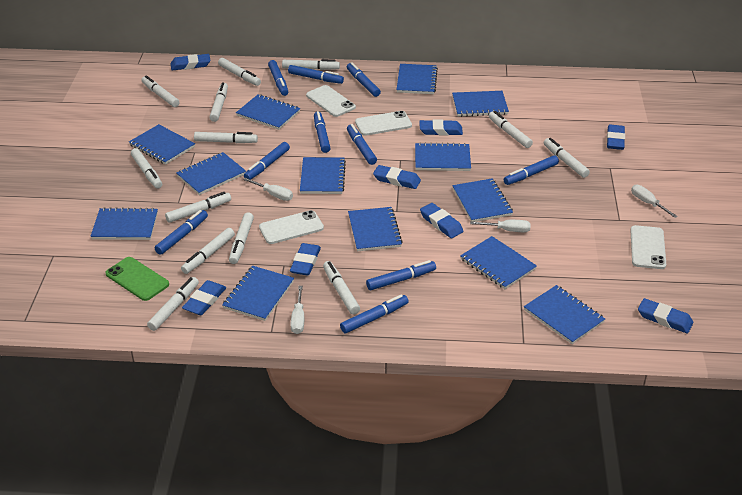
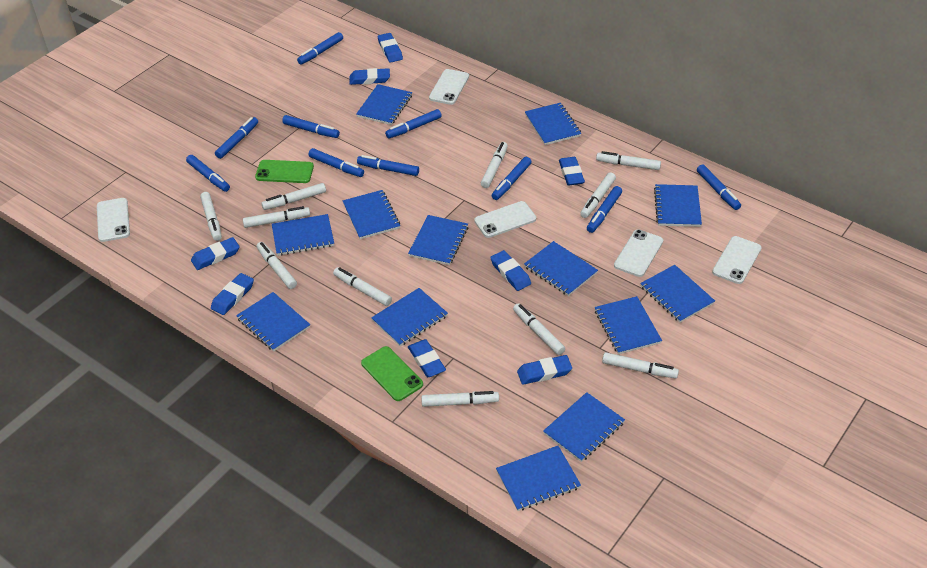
green phone: [105,257,169,301] = 1 -> [255,160,314,183] [361,346,423,401] = 2
white marker: [131,148,162,189] [141,75,180,107] [147,277,199,331] [165,192,231,223] [181,228,235,274] [194,132,258,143] [209,82,228,122] [218,58,261,86] [229,212,254,264] [282,59,340,70] [323,261,360,314] [489,111,533,148] [543,138,590,178] = 13 -> [200,192,222,241] [243,206,310,228] [256,242,297,289] [261,183,326,210] [333,267,392,306] [421,391,499,407] [481,142,508,188] [513,303,565,355] [580,172,616,218] [596,151,661,170] [602,352,679,379] = 11
white phone: [259,210,324,244] [306,85,356,117] [355,111,412,136] [630,225,666,269] = 4 -> [97,198,130,242] [429,69,469,105] [474,201,536,238] [614,229,663,277] [712,236,762,284] = 5
white screwdriver: [243,178,293,201] [291,286,304,334] [470,220,531,232] [631,185,678,218] = 4 -> none = 0

